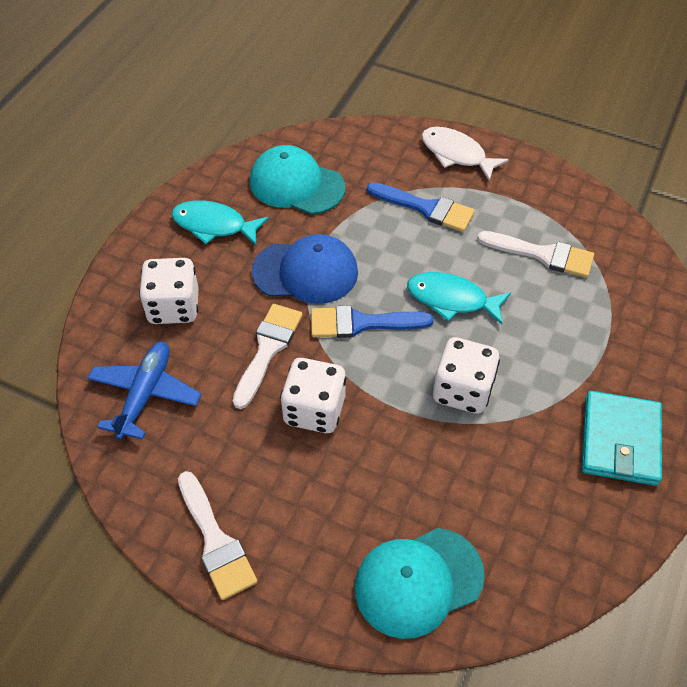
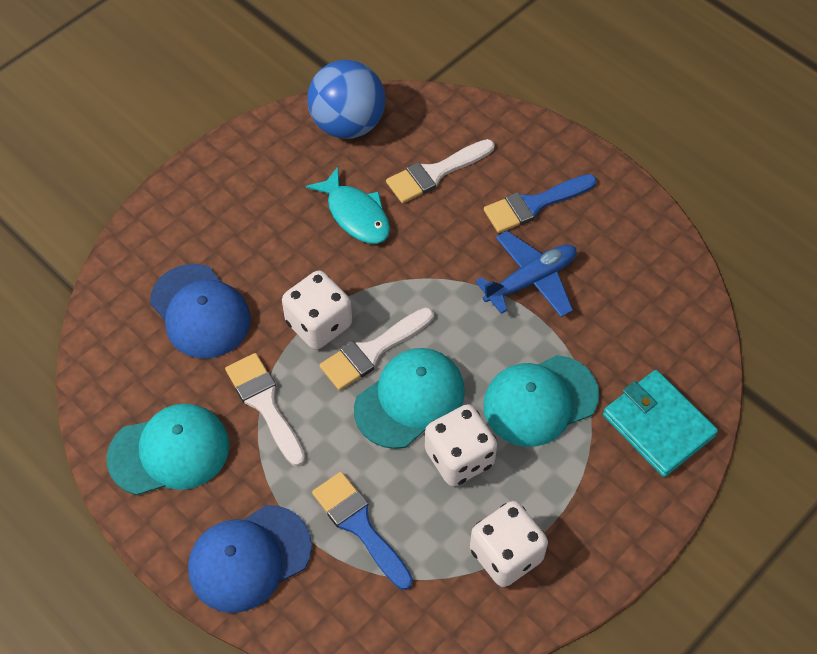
blue ball: none = 0 -> [307,60,386,139] = 1
blue cap: [252,234,358,304] = 1 -> [150,264,251,358] [188,505,312,613] = 2
turquoise cap: [250,145,345,214] [354,528,485,639] = 2 -> [107,404,229,495] [354,348,465,449] [483,355,599,447] = 3
turquoise fish: [171,200,269,246] [407,272,511,325] = 2 -> [306,167,390,244] = 1
white fish: [422,127,509,181] = 1 -> none = 0

